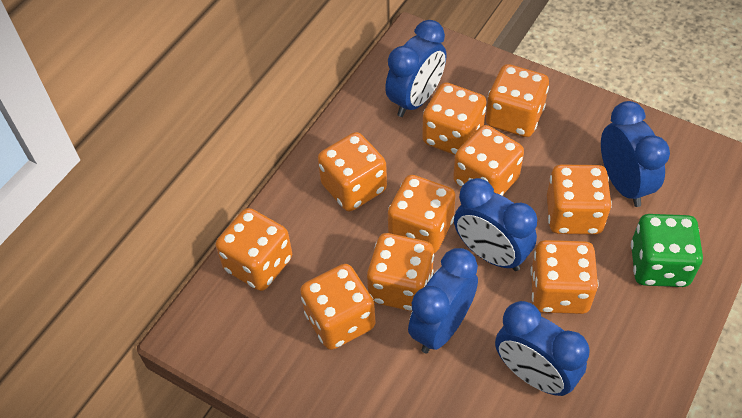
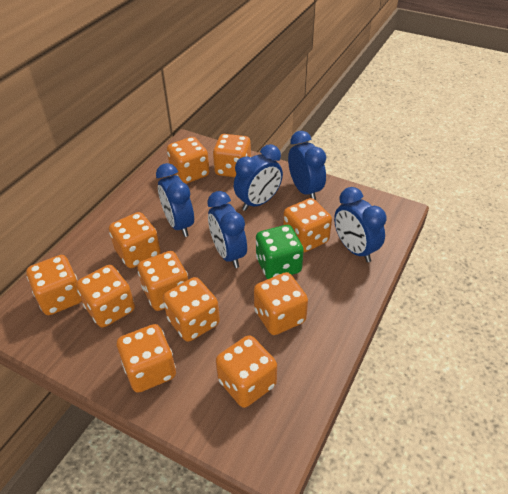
orange dice: [216,208,292,291] [300,264,376,350] [318,132,387,212] [367,233,434,312] [388,175,456,253] [422,82,487,155] [453,125,524,196] [486,64,549,137] [531,240,599,314] [547,164,612,235] = 10 -> [26,255,82,315] [76,265,135,328] [109,212,161,268] [117,324,176,393] [137,251,188,311] [163,277,220,342] [167,137,210,184] [213,134,251,177] [216,335,277,408] [254,272,308,335] [283,198,332,253] = 11

